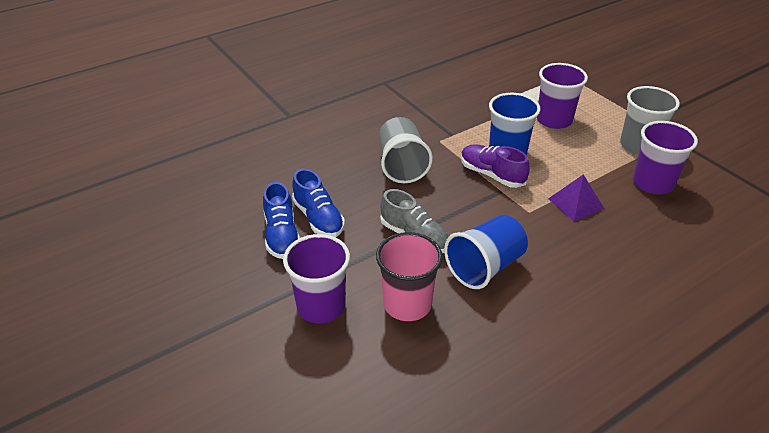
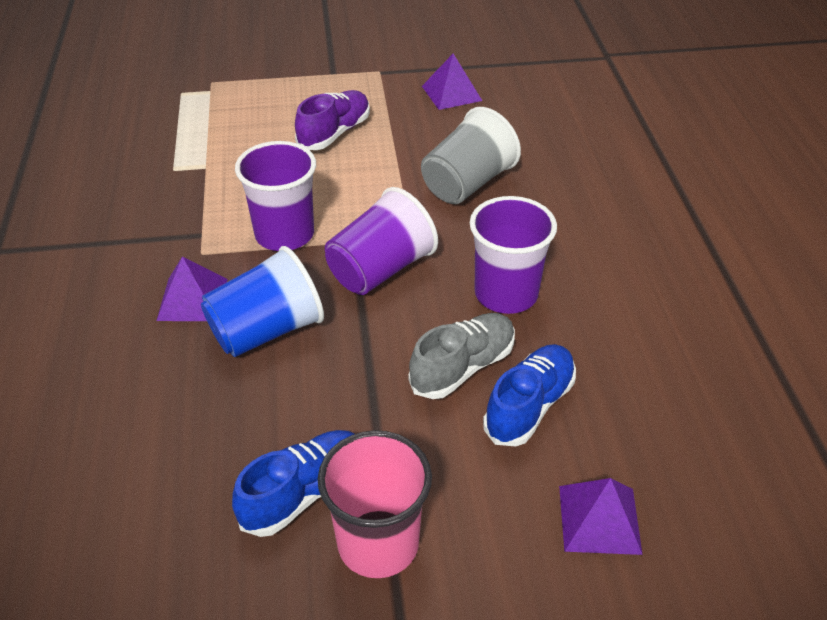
blue cup: [444,215,528,289] [489,93,540,155] = 2 -> [201,246,324,357] = 1
grey cup: [379,117,433,183] [620,86,680,155] = 2 -> [421,107,521,204] = 1
purple pyramid: [548,174,604,222] = 1 -> [156,256,228,321] [422,54,482,110] [559,478,643,555] = 3

